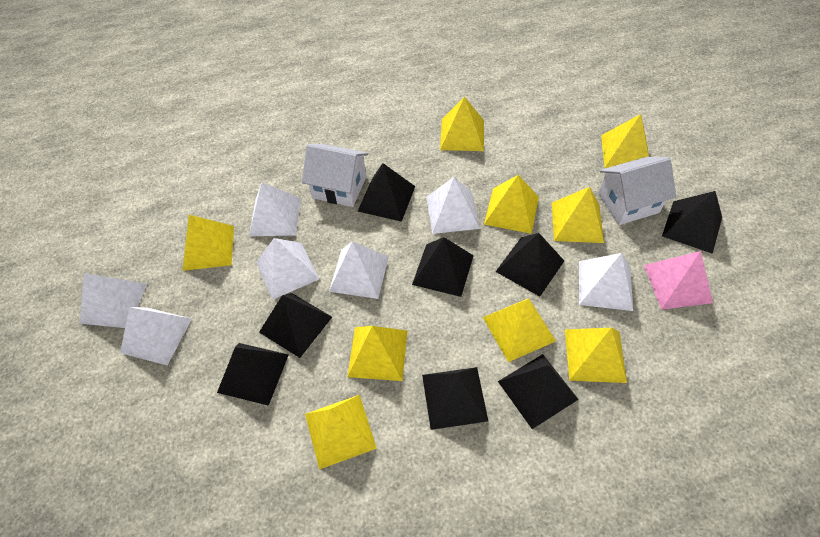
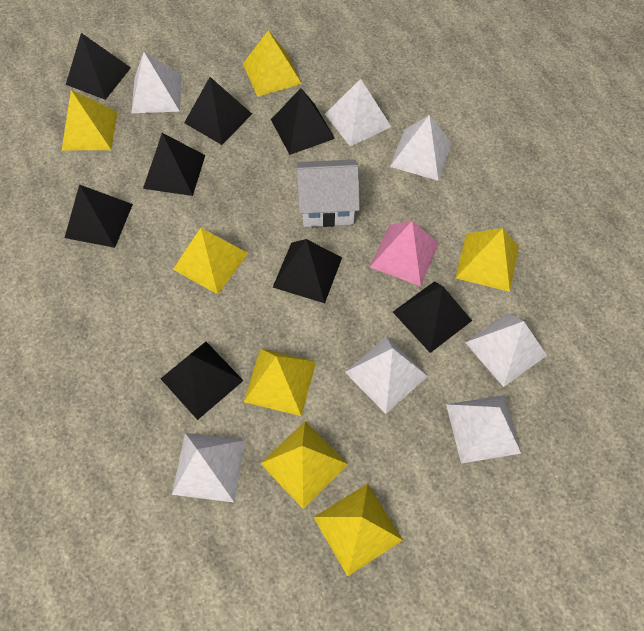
white house: [302,144,368,207] [598,157,676,225] = 2 -> [296,159,360,227] = 1
yellow pyramid: [182,215,234,271] [305,395,377,470] [347,326,407,381] [440,97,484,151] [483,298,556,362] [484,175,539,234] [552,187,604,243] [565,328,627,383] [601,114,649,168] = 9 -> [62,90,117,150] [173,228,248,294] [243,30,302,97] [244,348,316,416] [260,421,348,509] [314,484,403,576] [456,228,519,292] = 7

